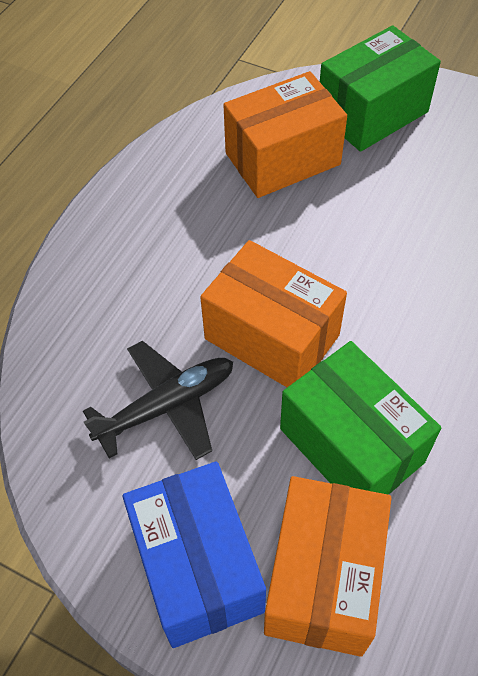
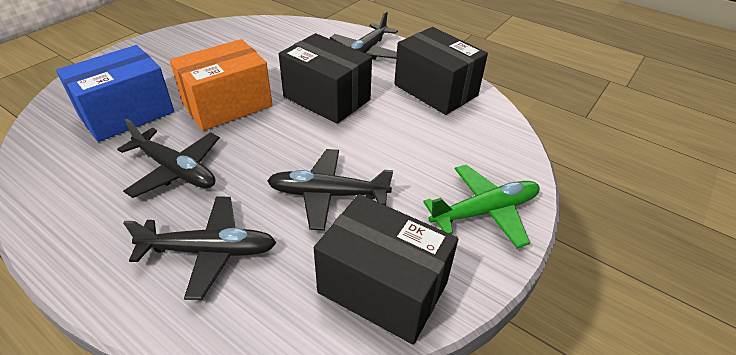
black box: none = 0 -> [279,33,372,124] [314,194,458,344] [394,27,488,115] = 3
black plane: [83,341,233,460] = 1 -> [117,119,220,198] [123,197,276,300] [267,149,393,231] [330,11,398,60] = 4
green box: [280,341,441,494] [320,25,441,152] = 2 -> none = 0
green plane: none = 0 -> [423,165,540,248] = 1
orange box: [200,240,347,387] [223,71,347,198] [264,476,391,657] = 3 -> [170,39,272,131] = 1

